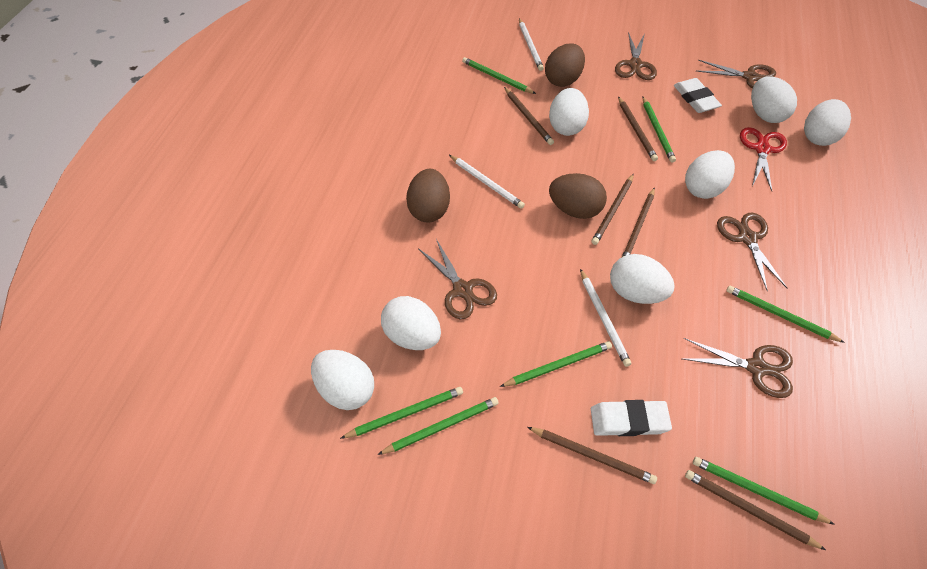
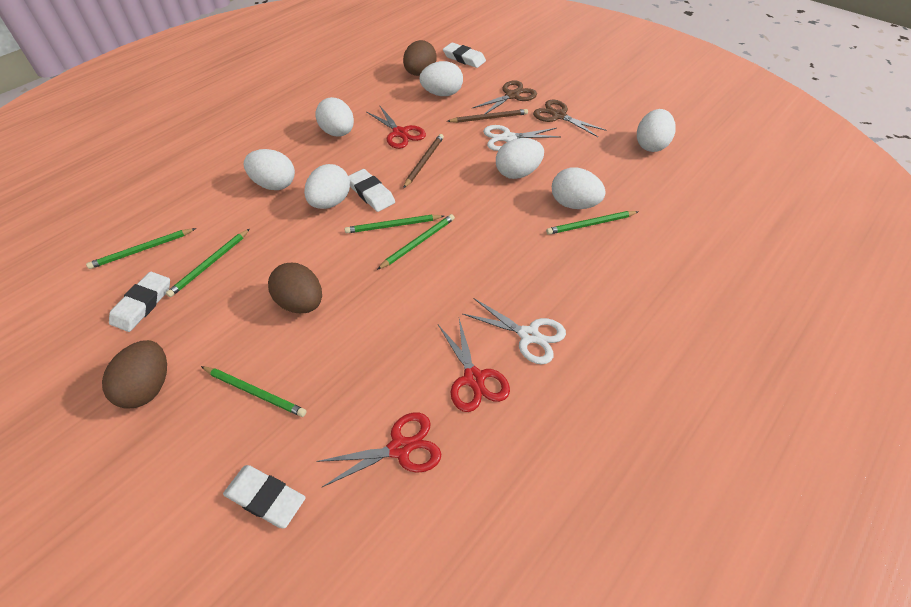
brown pencil: [504,87,554,145] [527,427,657,484] [591,174,634,245] [618,96,658,161] [622,187,655,257] [685,470,826,550] = 6 -> [403,134,444,188] [447,109,528,123] = 2
brown scissors: [418,239,497,319] [615,32,657,80] [682,338,793,398] [697,60,776,89] [717,212,788,291] = 5 -> [472,80,537,114] [533,100,606,137] = 2
green pencil: [340,387,463,439] [377,397,499,455] [462,57,536,94] [500,341,612,387] [643,97,676,163] [693,457,835,525] [726,285,845,343] = 7 -> [86,228,196,269] [166,229,250,297] [201,366,306,417] [345,215,444,233] [377,214,455,270] [546,211,638,235] = 6
red scissors: [740,127,787,191] = 1 -> [316,413,441,487] [367,106,426,149] [438,319,510,412] = 3
white eraser: [591,400,672,436] [674,78,722,113] = 2 -> [109,272,170,332] [223,465,306,529] [348,169,395,212] [443,42,486,68] = 4
white pencil: [449,155,525,209] [519,18,544,71] [580,269,631,367] = 3 -> none = 0
white scissors: none = 0 -> [463,298,566,364] [483,125,560,151] = 2

